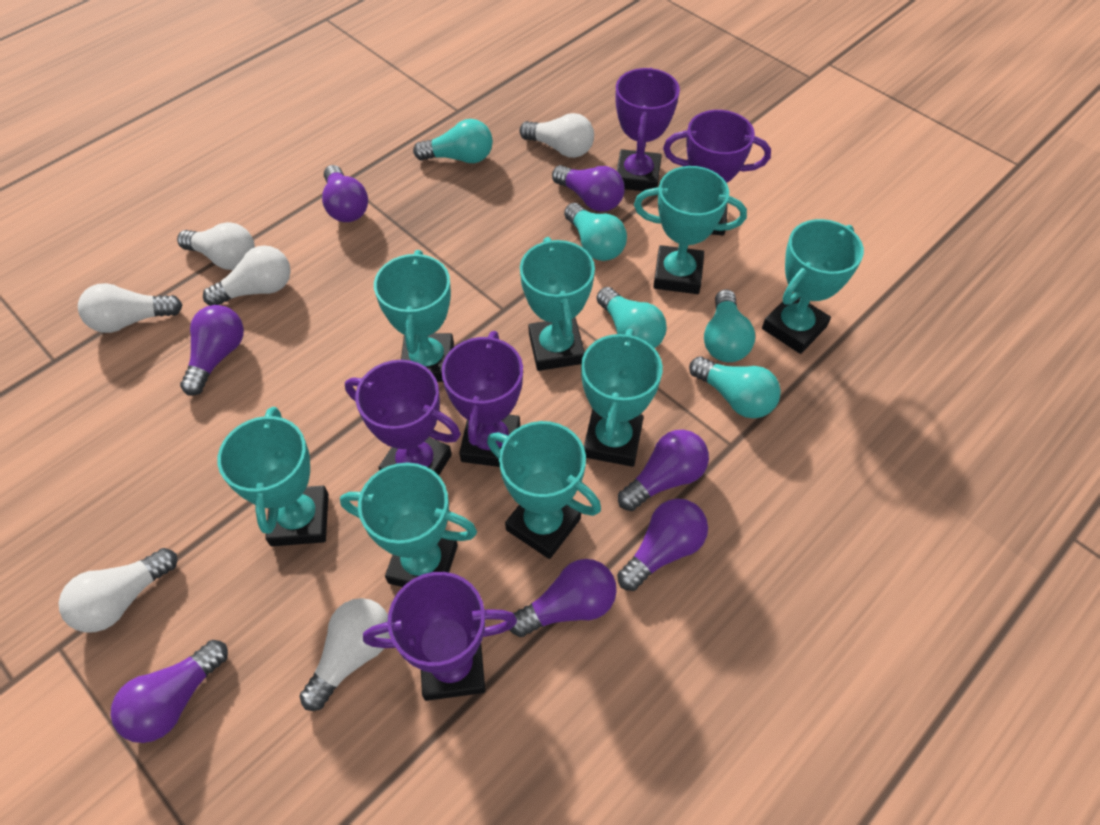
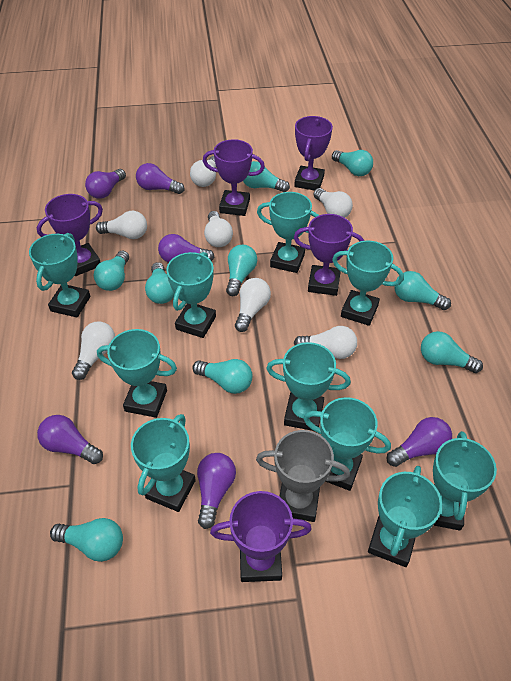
grey trophy: none = 0 -> [256,430,350,522] = 1
purple light bulb: [111,640,228,743] [180,305,244,396] [322,165,368,222] [509,559,617,637] [552,165,625,212] [617,498,708,591] [618,430,709,511] = 7 -> [37,415,103,464] [85,169,126,199] [136,163,184,194] [158,234,214,263] [197,453,236,529] [387,417,452,467] = 6
turquoise light bulb: [413,119,493,163] [564,203,627,261] [596,287,667,348] [689,356,781,418] [704,289,755,362] = 5 -> [50,518,123,562] [94,251,129,291] [145,262,174,304] [192,359,253,394] [226,245,257,296] [243,161,290,192] [332,150,373,176] [394,271,451,310] [421,331,483,373] = 9
turquoise trophy: [217,407,329,546] [340,462,477,587] [374,250,454,382] [487,421,601,559] [520,237,595,371] [581,329,663,467] [634,166,747,294] [762,219,864,354] = 8 -> [29,233,91,317] [97,329,177,418] [131,414,196,512] [166,252,216,338] [257,192,319,273] [266,342,351,431] [303,397,391,491] [332,241,404,326] [368,466,442,567] [433,431,497,531] = 10
white light bulb: [59,548,177,632] [78,283,182,333] [177,222,255,270] [203,245,290,306] [299,598,390,711] [520,113,594,158] = 6 -> [72,321,115,380] [96,211,147,239] [190,156,216,187] [204,211,233,247] [235,278,271,332] [294,326,357,359] [314,188,353,218] = 7

